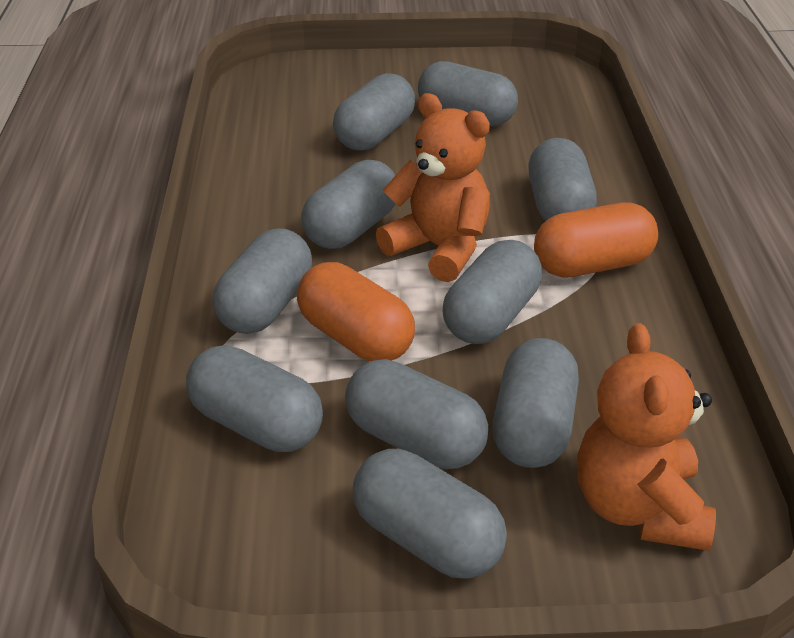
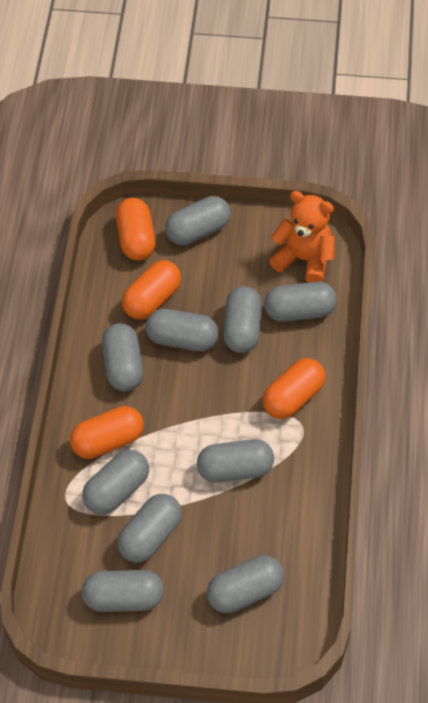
orange capsule: [297,262,415,361] [534,203,658,278] = 2 -> [70,406,144,459] [116,198,156,261] [122,260,181,320] [263,358,325,419] = 4
orange teddy bear: [376,93,490,282] [577,323,716,551] = 2 -> [269,191,334,282] = 1

